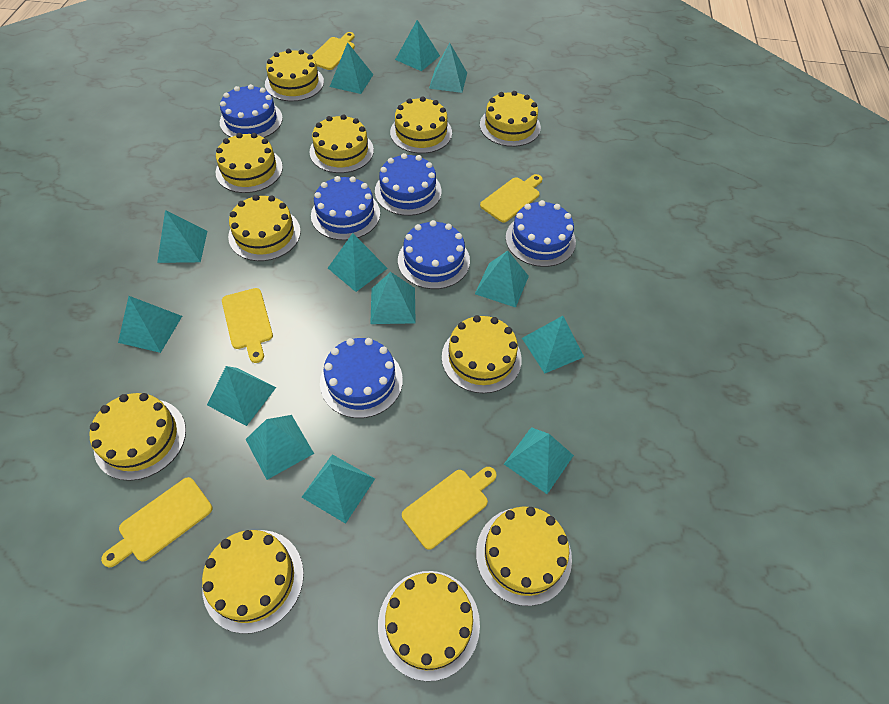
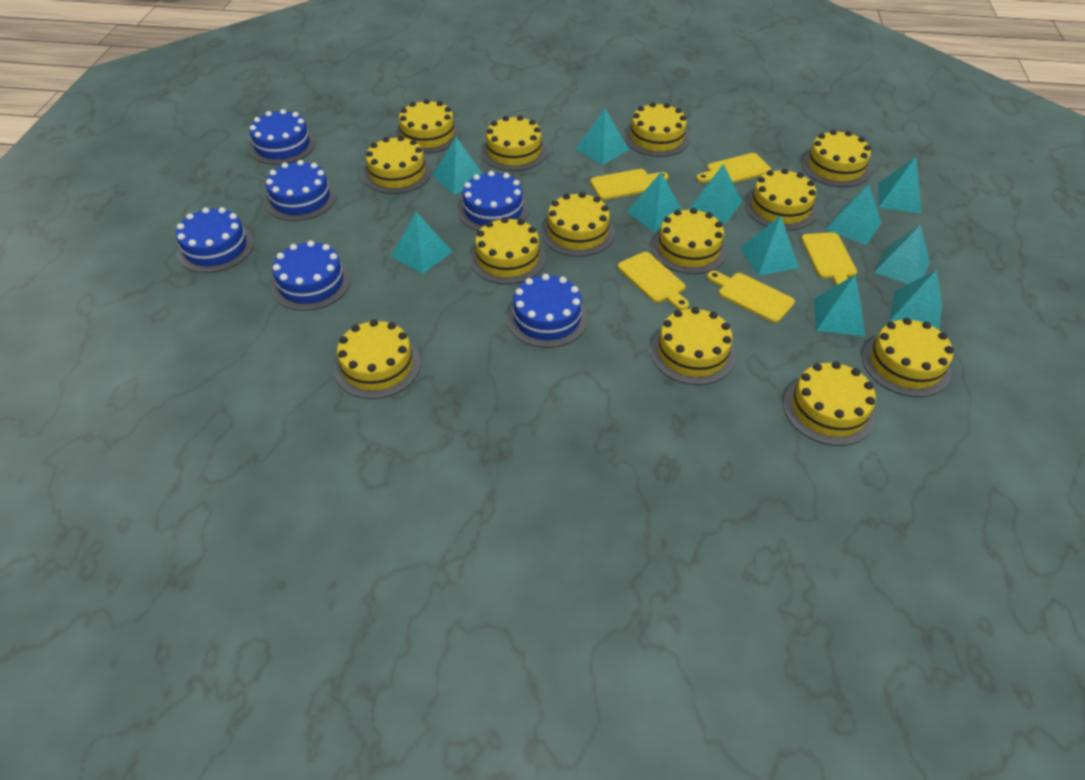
turquoise pyramid: [118,296,182,353] [157,210,207,263] [207,366,276,426] [245,415,314,480] [302,454,375,524] [328,233,388,292] [330,42,374,94] [370,272,416,324] [395,20,440,71] [429,43,467,93] [475,251,529,308] [504,427,574,494] [522,316,584,373] = 13 -> [391,212,453,274] [432,137,483,195] [576,109,629,165] [627,172,682,232] [688,164,742,223] [740,216,799,276] [814,275,865,336] [825,184,881,245] [874,225,930,284] [878,157,922,214] [890,270,942,330] = 11
yellow cake: [90,393,186,481] [202,530,304,634] [216,133,283,193] [228,195,301,261] [265,49,324,101] [309,114,374,173] [378,571,480,681] [390,97,452,154] [442,315,522,393] [476,507,572,606] [480,91,541,147] = 11 -> [334,319,420,399] [363,136,431,194] [396,99,460,154] [470,217,546,284] [481,115,547,171] [541,192,615,257] [625,102,690,157] [651,307,736,385] [652,208,727,274] [745,168,817,230] [783,361,876,446] [802,130,871,187] [862,318,954,397] = 13

